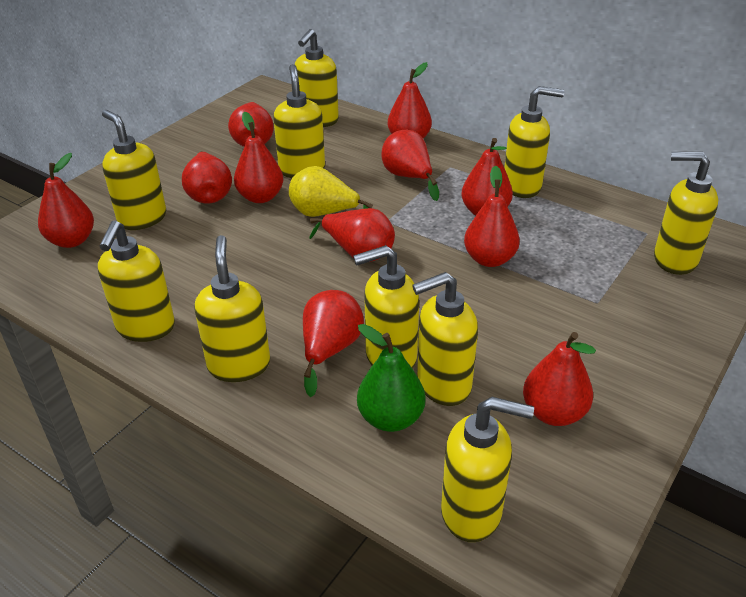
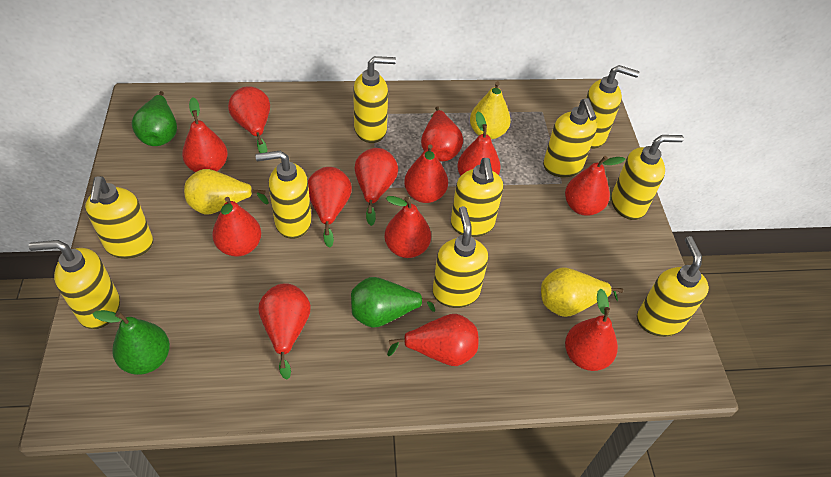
green pear: [357,324,425,432] = 1 -> [92,310,170,375] [132,91,177,146] [351,277,436,328] = 3
red pear: [38,153,94,248] [182,151,232,204] [228,102,273,147] [234,112,283,203] [303,290,364,397] [309,208,395,262] [381,130,439,201] [388,62,432,138] [462,138,513,215] [464,166,520,267] [523,332,596,426] = 11 -> [182,97,228,172] [212,197,261,257] [228,86,270,153] [259,283,311,379] [308,167,352,247] [354,148,398,226] [385,196,431,258] [387,314,479,366] [404,144,448,203] [421,106,463,161] [457,112,500,176] [565,156,625,216] [565,289,618,371] = 13
yellow pear: [289,166,373,217] = 1 -> [184,169,269,215] [470,81,511,139] [541,268,623,317] = 3

